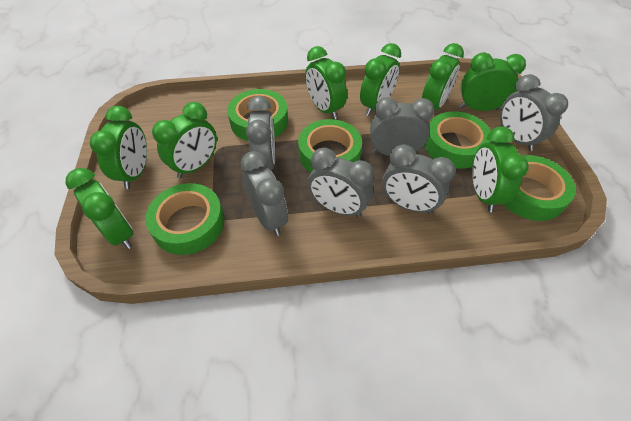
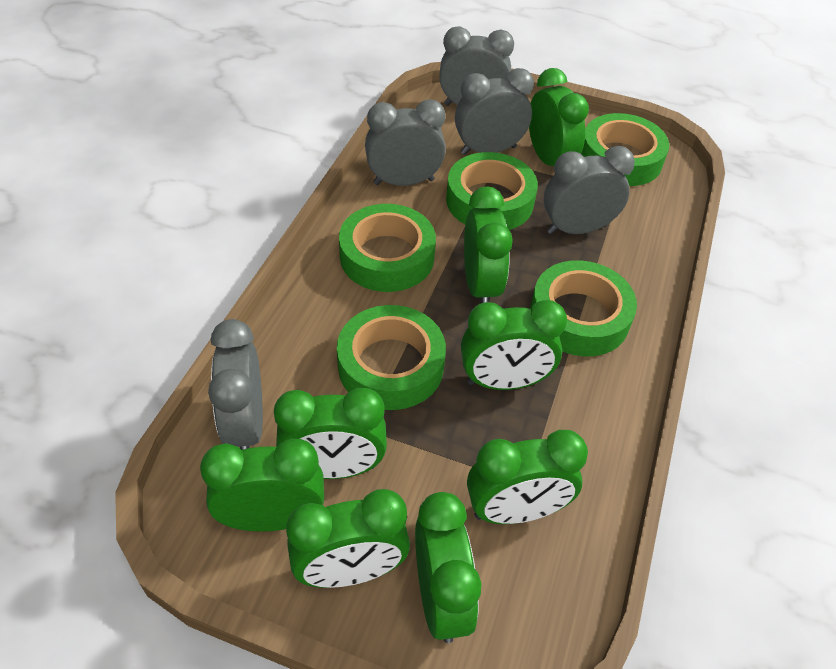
grey clock: [241,151,288,236] [246,96,275,170] [308,148,374,217] [370,97,434,156] [382,144,455,214] [500,74,568,151] = 6 -> [208,319,263,450] [365,99,446,186] [439,26,514,106] [455,68,534,155] [544,146,635,234] = 5

